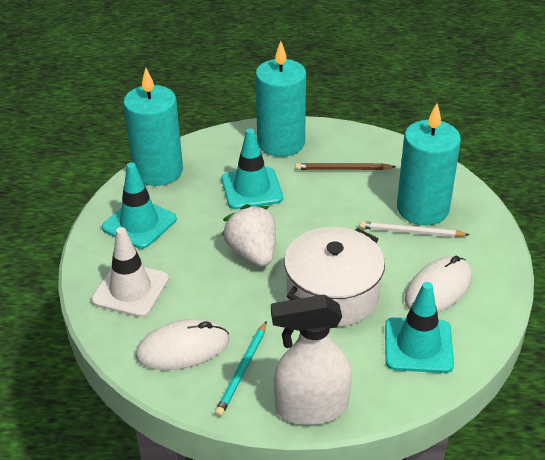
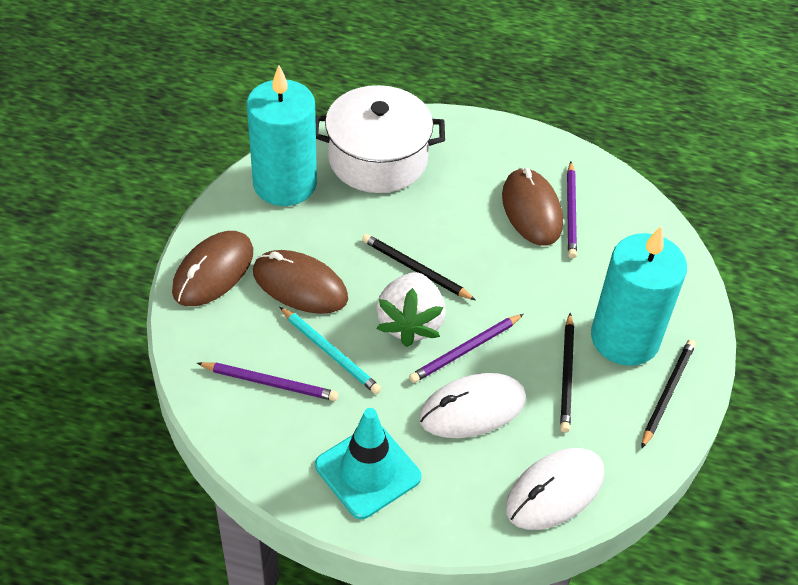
black pencil: none = 0 -> [362,234,476,300] [560,313,574,432] [641,339,696,449] = 3
brown mouse: none = 0 -> [172,231,253,306] [253,250,348,314] [502,168,563,246] = 3
brown pencil: [295,163,396,170] = 1 -> none = 0
purple pencil: none = 0 -> [197,362,338,401] [409,314,524,383] [567,162,577,258] = 3
turquoise candle: [123,68,183,186] [256,41,306,157] [397,104,461,225] = 3 -> [247,65,317,206] [591,226,687,366] = 2
turquoise traffic cone: [102,162,177,249] [222,128,283,209] [385,282,454,373] = 3 -> [315,408,421,519] = 1
white pencil: [360,221,469,237] = 1 -> none = 0
white spray bottle: [271,295,352,425] = 1 -> none = 0
white traffic cone: [91,227,169,317] = 1 -> none = 0

